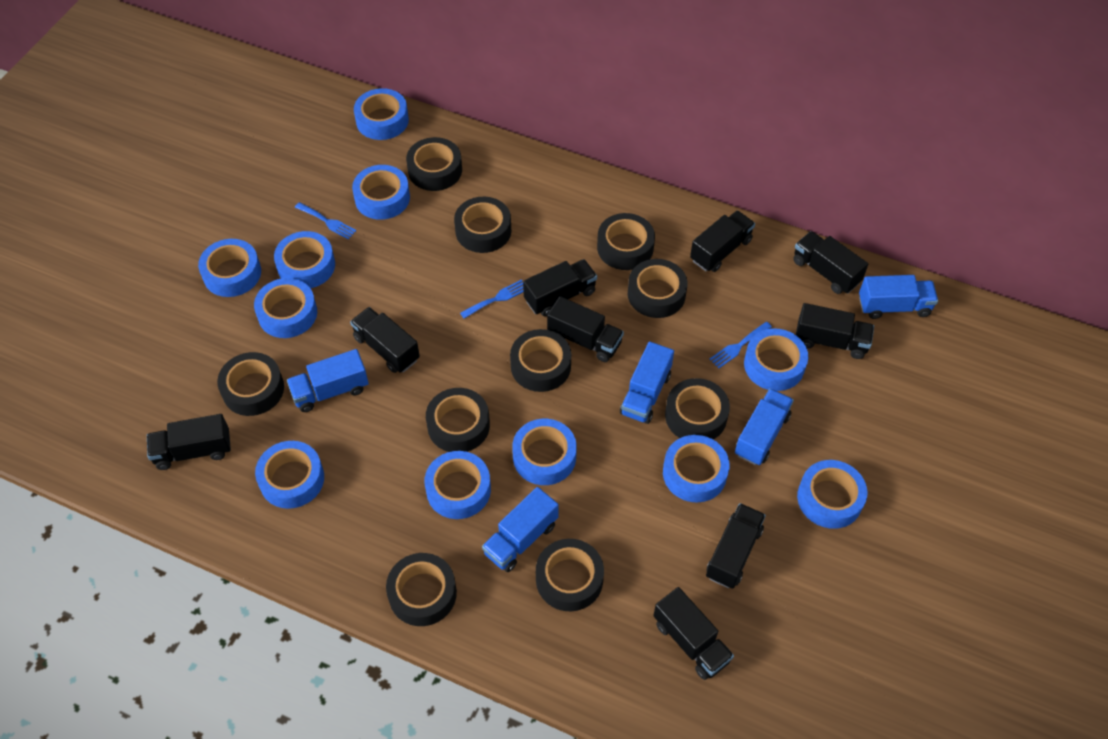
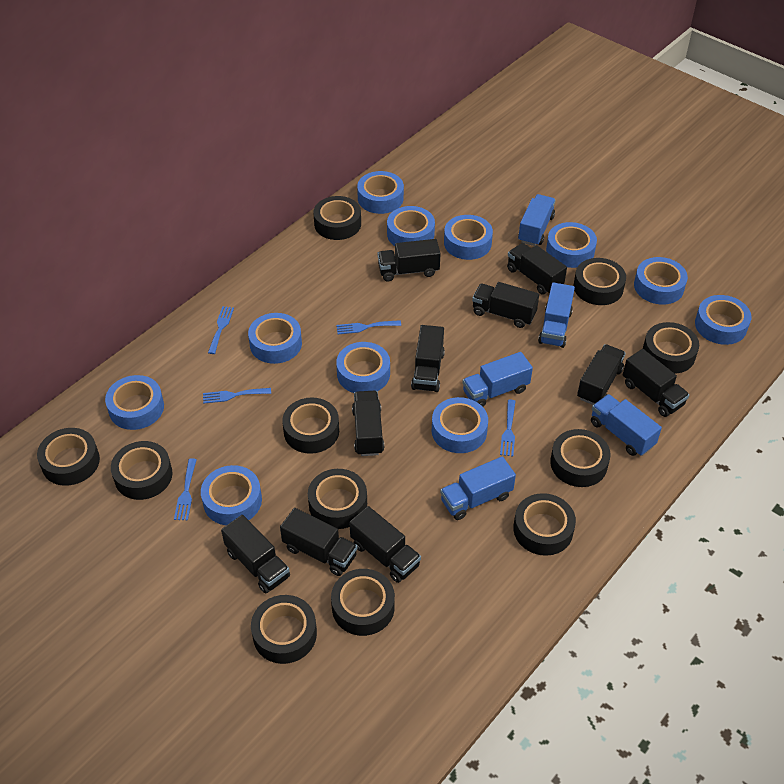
black tape: [217,352,284,416] [386,553,457,626] [406,137,462,191] [426,388,490,452] [454,197,511,253] [510,329,571,392] [536,539,604,611] [597,213,655,270] [628,259,688,318] [665,378,730,439] = 10 -> [37,428,100,486] [111,441,172,500] [251,595,317,664] [282,398,339,454] [308,469,367,529] [313,196,361,240] [331,569,395,636] [513,493,576,556] [550,429,611,487] [574,258,626,305] [643,322,699,374] = 11
black truck: [147,414,231,470] [350,307,420,373] [523,259,597,316] [547,296,624,362] [653,587,734,680] [690,211,755,272] [706,503,766,589] [793,231,868,294] [796,303,874,359] = 9 -> [221,515,290,594] [280,508,358,576] [349,506,421,583] [352,391,384,456] [378,239,441,281] [411,325,445,392] [472,282,539,328] [507,243,567,295] [577,344,626,405] [623,349,690,417] = 10
blue fork: [295,202,356,239] [460,280,524,319] [710,322,772,368] = 3 -> [174,458,197,520] [203,388,271,404] [208,306,234,354] [336,320,401,334] [500,400,516,456] = 5

